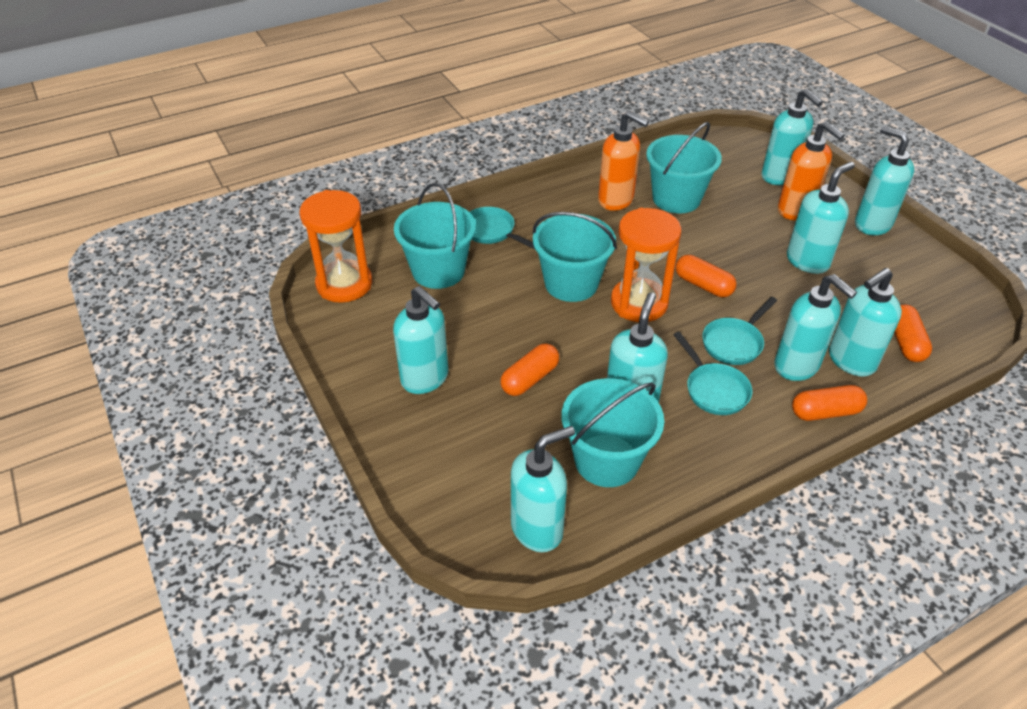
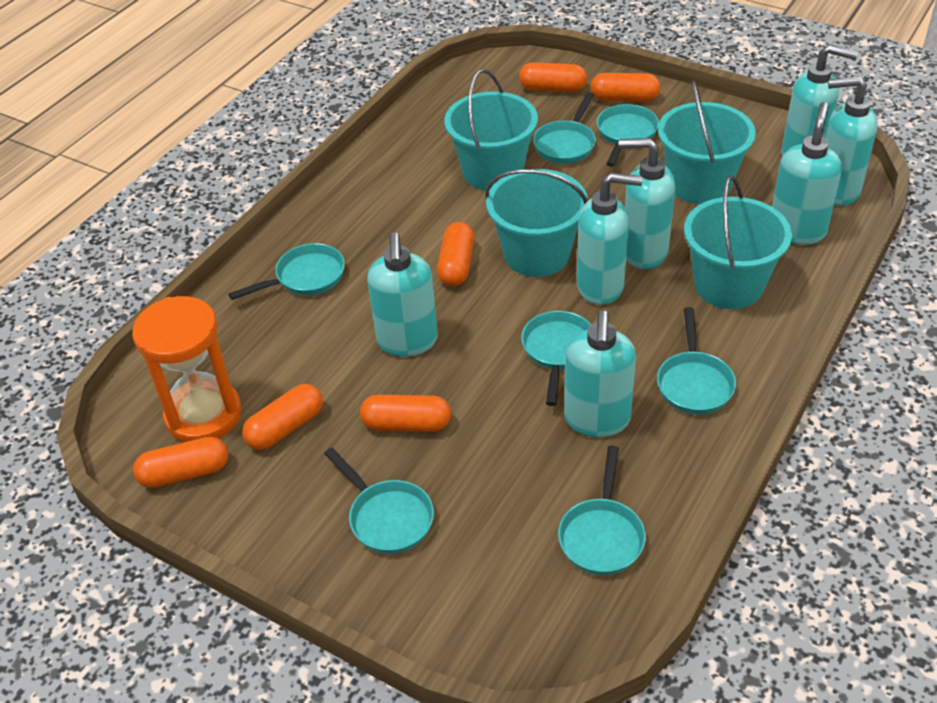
orange capsule: [501,344,559,396] [676,255,737,297] [792,385,867,421] [894,304,932,362] = 4 -> [133,437,228,488] [242,384,323,450] [360,395,451,432] [437,222,475,286] [519,62,587,92] [590,73,660,102] = 6
orange hourglass: [300,190,372,303] [611,208,681,322] = 2 -> [132,296,242,442] = 1
orange soap dispenser: [598,111,649,211] [778,121,845,220] = 2 -> none = 0
turquoise pan: [470,207,535,249] [673,332,753,415] [702,297,777,365] = 3 -> [229,243,345,300] [324,448,434,554] [521,311,591,406] [533,92,596,164] [558,446,646,575] [597,104,659,167] [657,307,736,415] = 7
turquoise soap dispenser: [393,286,449,394] [511,426,575,552] [607,292,668,403] [762,89,823,185] [774,274,857,381] [787,162,855,274] [829,268,902,377] [855,126,914,235] = 8 -> [367,232,438,357] [564,310,636,437] [577,173,643,305] [619,138,675,269] [772,102,842,245] [781,44,858,156] [825,76,878,206] = 7

